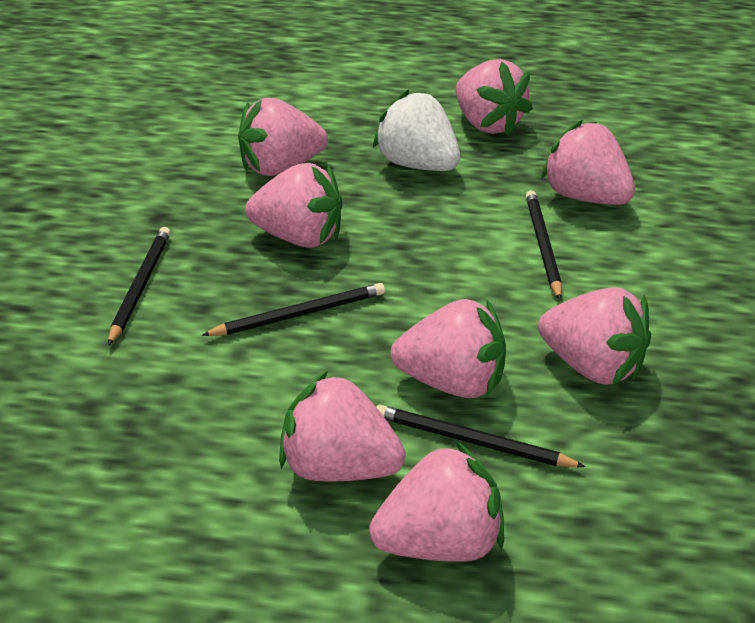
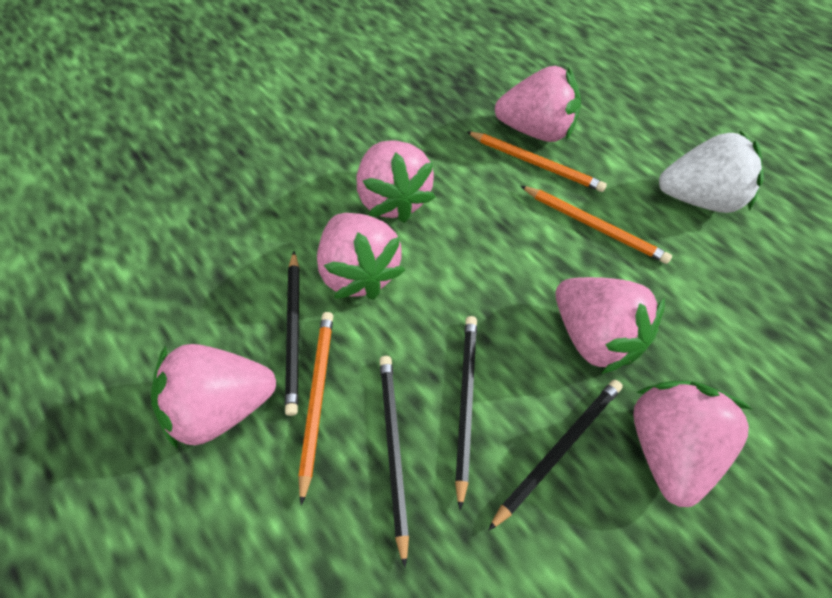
orange pencil: none = 0 -> [298,312,333,506] [466,131,607,192] [521,186,672,264] = 3
pink strawberry: [238,98,328,176] [245,163,342,248] [279,371,406,481] [369,441,504,562] [391,299,506,398] [456,59,533,136] [538,287,651,385] [541,120,635,205] = 8 -> [151,344,276,449] [317,213,405,300] [357,140,436,223] [495,66,581,142] [556,277,665,374] [633,381,753,507] = 6

